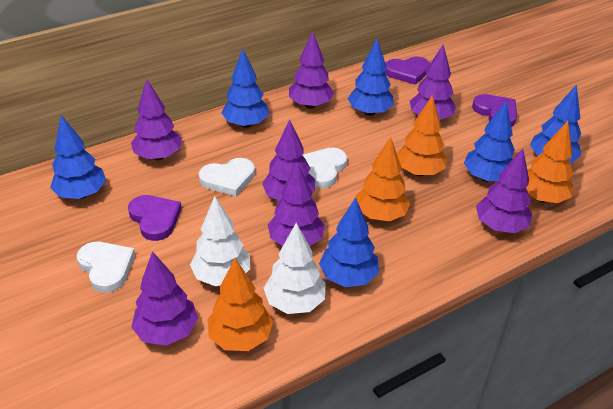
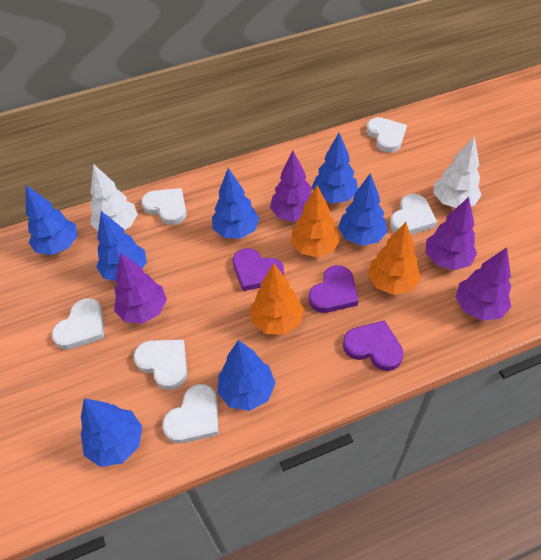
blue tree: [50,115,106,199] [221,49,269,128] [319,197,379,287] [348,38,394,116] [464,101,515,182] [530,84,581,163] = 6 -> [26,185,78,255] [81,398,142,467] [96,211,147,281] [212,168,259,239] [217,340,276,411] [312,133,358,204] [338,173,387,246] = 7
orange tree: [208,258,273,351] [356,137,410,221] [397,95,447,176] [526,121,573,203] = 4 -> [250,263,304,335] [291,185,340,257] [368,222,421,295] = 3
purple tree: [131,79,182,160] [131,251,198,346] [262,119,315,201] [268,162,325,246] [289,31,334,109] [410,44,456,120] [476,148,532,233] = 7 -> [114,252,167,324] [270,151,312,222] [425,197,477,270] [455,247,511,321] = 4
white heart: [77,242,135,293] [199,158,255,196] [303,148,347,188] = 3 -> [52,298,104,350] [133,340,187,390] [141,188,187,225] [162,384,218,443] [366,117,407,153] [390,194,437,235] = 6

